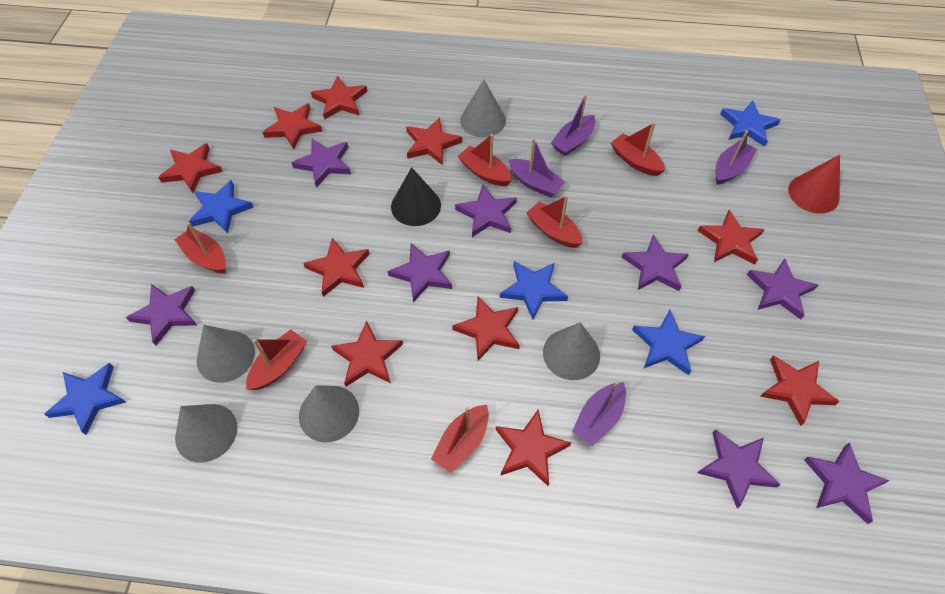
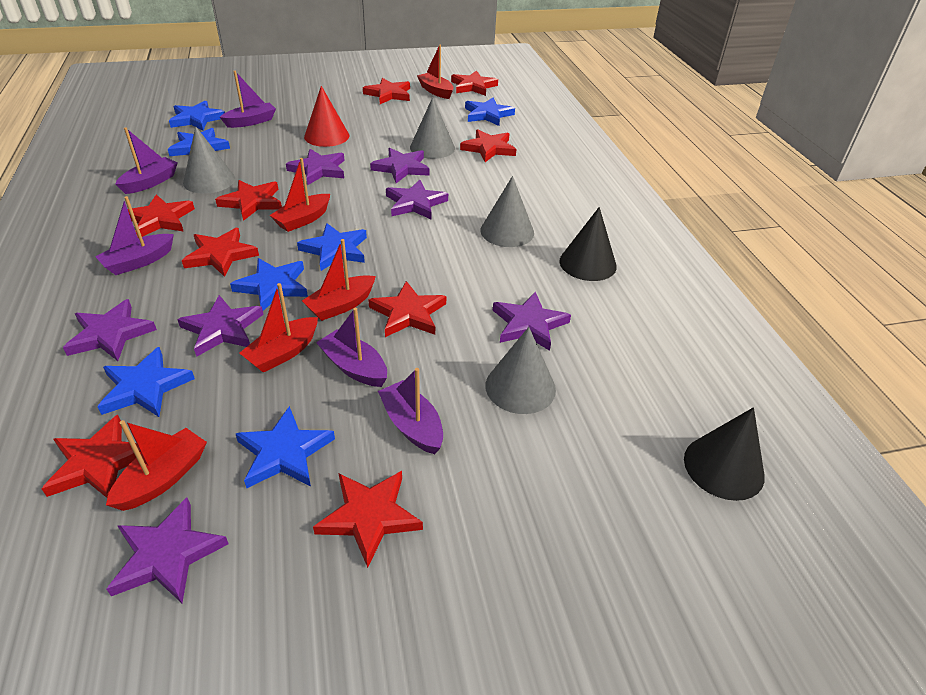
black cone: [391,167,441,226] = 1 -> [559,207,617,281] [684,407,765,501] = 2
blue star: [44,363,126,435] [189,180,254,234] [500,261,568,320] [632,310,705,375] [720,100,780,147] = 5 -> [97,347,195,417] [168,128,230,156] [169,100,225,130] [230,258,308,311] [236,406,335,488] [297,223,367,271] [465,97,515,126] = 7
grey cone: [175,404,238,463] [197,325,255,383] [299,386,359,443] [460,79,506,137] [543,322,600,380] = 5 -> [183,126,235,194] [410,97,455,159] [480,176,534,247] [485,327,556,414] = 4
purple boat: [509,138,565,197] [551,94,595,156] [572,381,626,446] [715,130,757,185] = 4 -> [95,196,174,275] [115,127,178,194] [220,71,276,128] [316,308,387,387] [378,368,443,454] = 5
purple star: [126,284,197,345] [291,139,351,188] [388,243,452,303] [455,185,517,237] [621,234,689,291] [698,429,781,508] [747,258,818,319] [804,442,889,524] = 8 -> [63,299,157,361] [106,497,228,603] [177,295,264,357] [286,149,345,185] [370,148,429,183] [386,180,448,220] [493,292,571,351] = 7
red boat: [175,222,226,273] [246,329,307,390] [431,405,489,473] [458,134,512,186] [526,195,583,248] [611,122,665,176] = 6 -> [106,420,207,511] [240,283,318,373] [270,158,330,232] [302,239,376,321] [417,45,454,99] = 5
red star: [158,143,223,193] [262,103,322,149] [303,238,369,297] [311,75,367,120] [331,321,403,387] [406,117,462,165] [452,296,520,361] [496,410,571,486] [698,210,764,265] [760,356,840,426] = 10 -> [42,415,141,498] [128,194,195,237] [182,228,259,277] [215,180,282,221] [313,471,423,568] [363,78,410,104] [368,281,446,337] [451,70,498,96] [460,129,516,162] = 9

